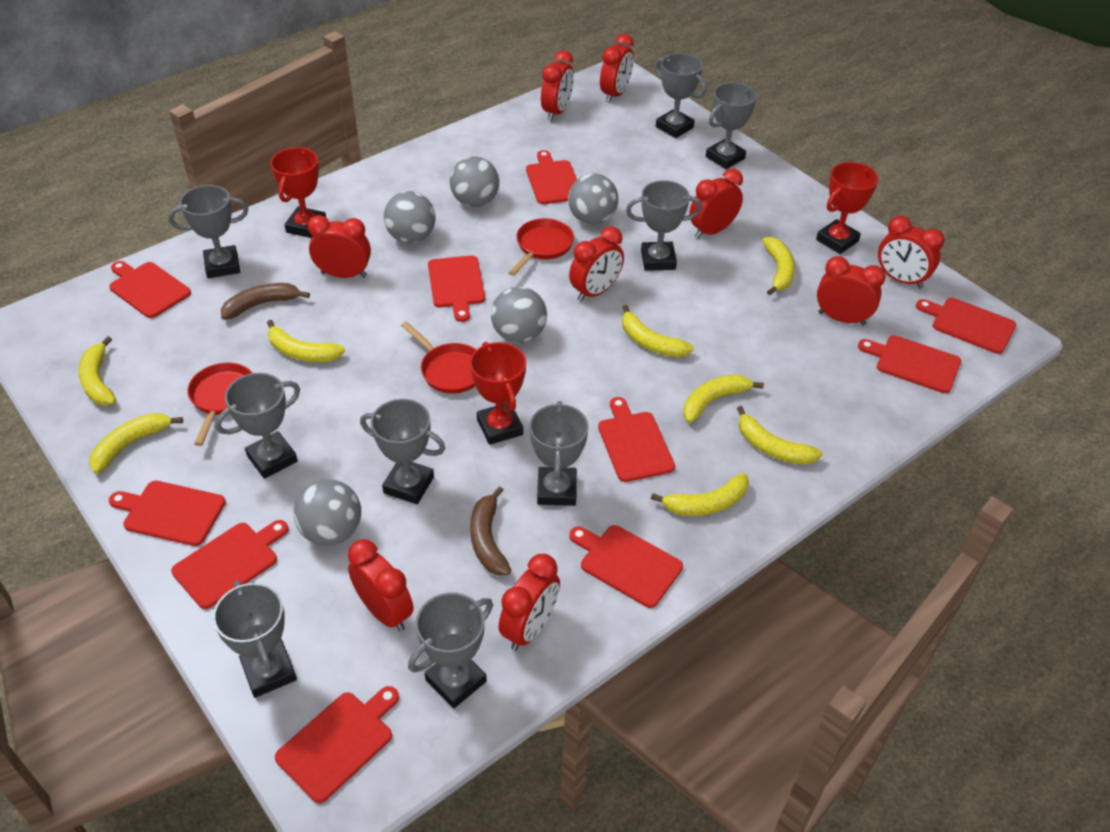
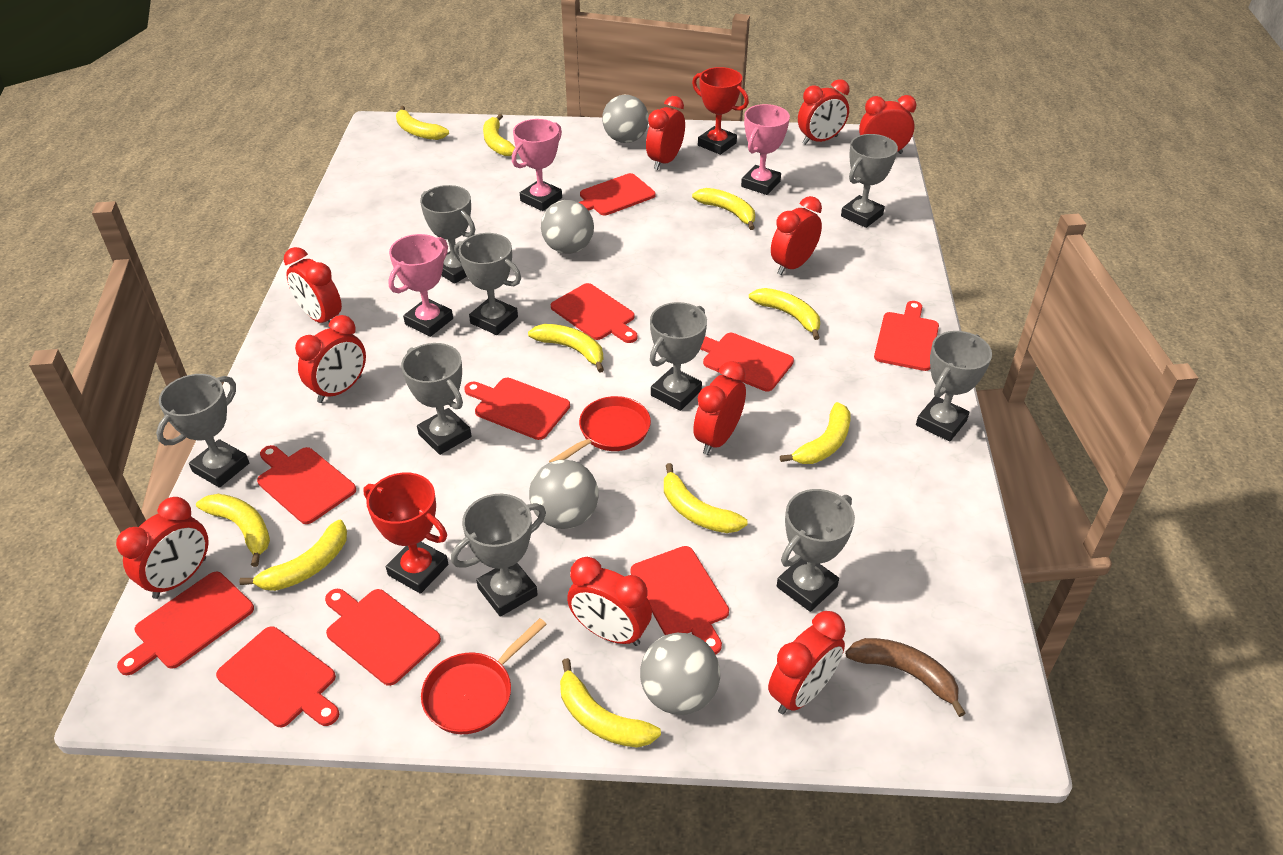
brown banana: [221,283,310,320] [470,486,511,575] = 2 -> [845,638,966,717] = 1
grey ball: [294,479,361,546] [384,191,436,243] [450,157,499,207] [491,286,547,343] [568,173,618,225] = 5 -> [529,459,598,529] [541,200,594,254] [602,95,649,143] [640,633,720,715] = 4
pink trophy: none = 0 -> [388,234,453,337] [512,119,562,211] [741,104,790,195] = 3
red clock: [308,215,371,278] [348,539,414,631] [499,554,560,650] [541,50,574,121] [569,226,624,302] [600,34,634,103] [689,169,743,238] [817,256,886,325] [878,216,945,289] = 9 -> [116,497,208,599] [284,247,342,323] [295,315,366,403] [567,557,652,646] [646,96,685,170] [693,361,746,455] [768,611,846,714] [771,196,822,275] [798,79,849,145] [859,95,917,154] = 10
red pan: [188,363,252,446] [401,321,477,394] [508,218,574,276] = 3 -> [421,618,547,734] [549,396,651,463] = 2
red trophy: [270,147,326,238] [470,342,526,445] [816,162,878,254] = 3 -> [363,473,448,594] [692,67,749,155] = 2
yellow banana: [78,336,116,406] [89,413,183,474] [267,320,345,362] [622,305,694,357] [651,473,749,516] [683,374,764,423] [737,406,823,465] [762,237,795,295] = 8 -> [196,494,270,567] [239,520,347,591] [396,106,449,140] [483,114,515,156] [528,324,604,373] [560,658,661,748] [664,463,748,533] [692,188,755,230] [749,288,820,340] [780,402,851,464] = 10

